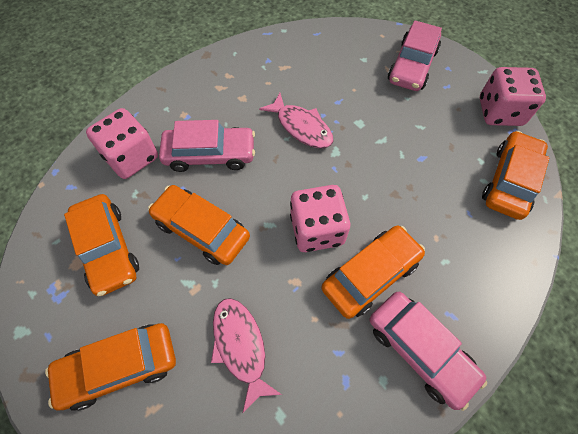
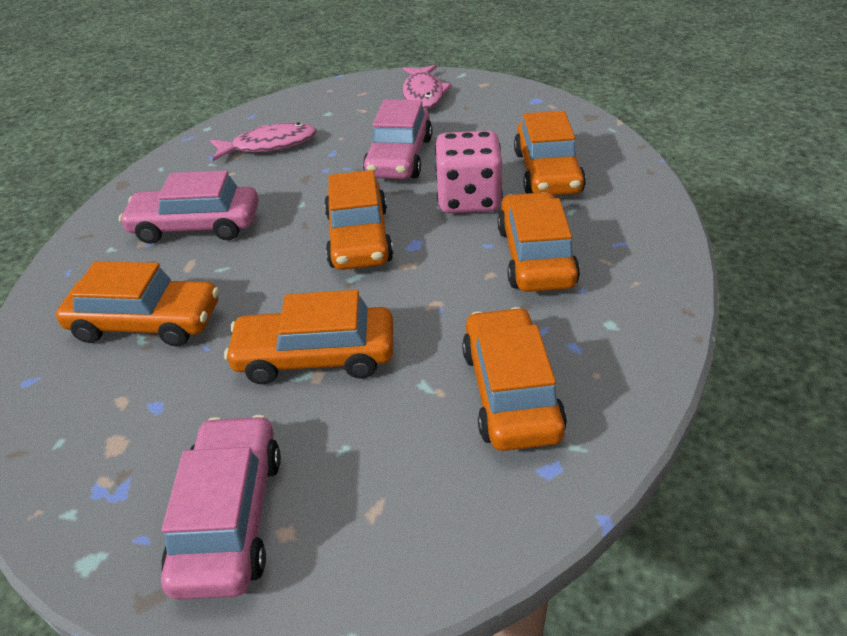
orange car: [45,323,176,411] [64,194,139,296] [148,185,250,265] [321,226,425,319] [482,131,550,220] = 5 -> [56,261,219,347] [224,290,393,385] [324,170,394,270] [462,307,567,451] [497,192,580,292] [514,111,586,195] = 6
pink dice: [86,108,158,179] [290,185,350,252] [480,67,546,126] = 3 -> [435,130,503,213] = 1

